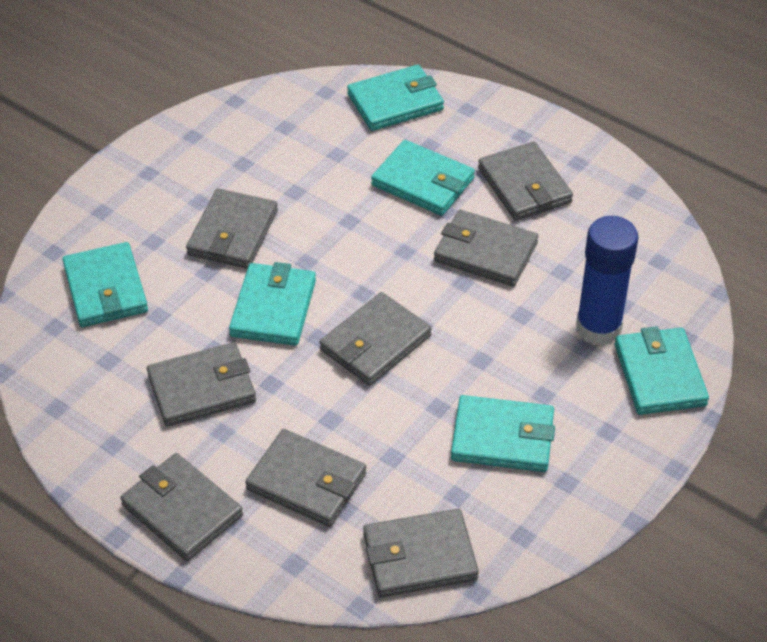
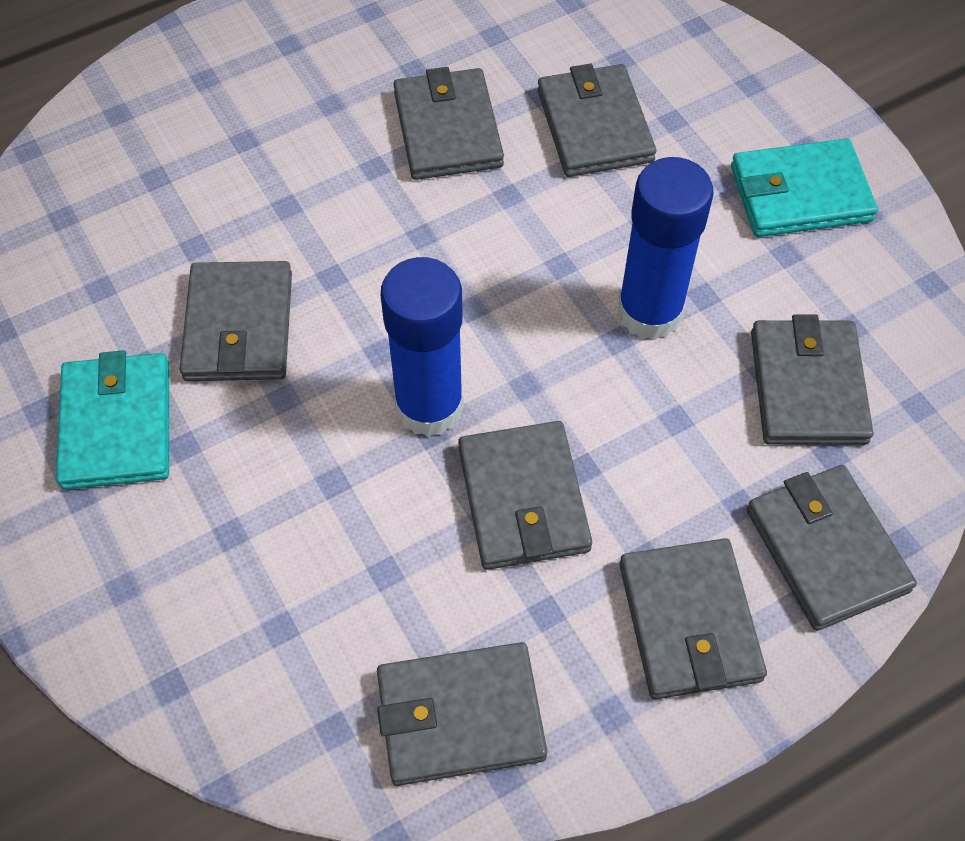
blue glue stick: [576,216,638,346] = 1 -> [380,257,464,437] [617,157,713,340] = 2
turquoise wallet: [62,242,148,327] [229,262,316,346] [347,65,444,131] [371,140,475,216] [451,395,555,472] [615,326,709,415] = 6 -> [56,350,169,490] [731,138,878,237] = 2

